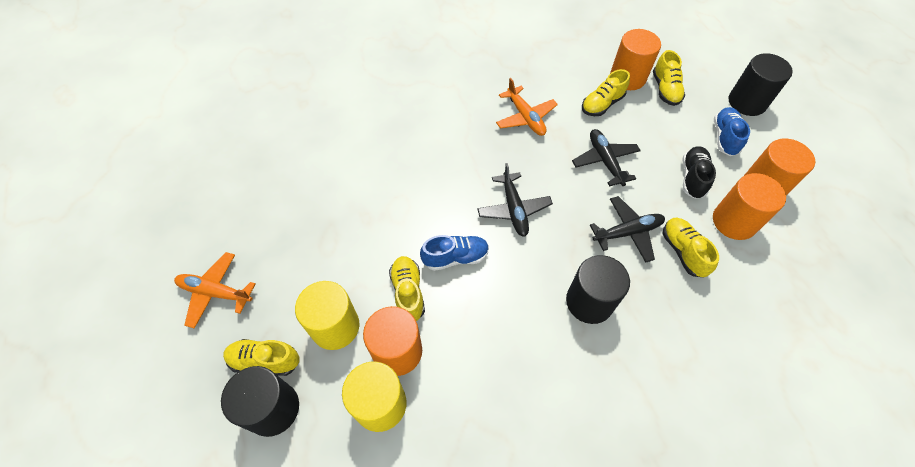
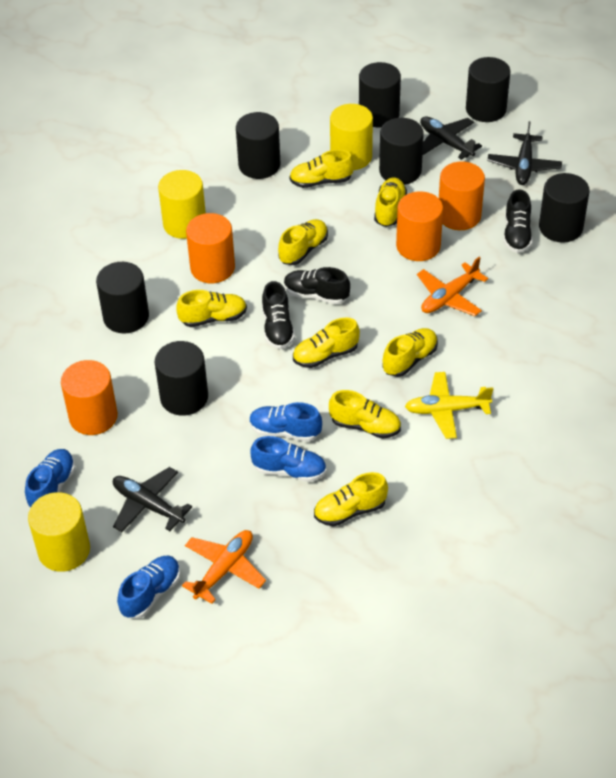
black cylinder: [221,366,299,437] [566,255,630,324] [729,53,793,116] = 3 -> [96,262,149,334] [155,341,208,416] [236,112,280,179] [359,62,401,128] [379,118,424,185] [466,57,510,122] [539,173,590,243] = 7
black shoe: [682,147,716,199] = 1 -> [262,281,295,349] [284,267,350,304] [503,189,533,253] = 3
blue shoe: [420,235,489,271] [714,107,750,156] = 2 -> [25,449,76,508] [117,556,180,619] [249,402,322,442] [250,436,326,482] = 4
yellow cylinder: [295,281,360,350] [342,361,406,432] = 2 -> [28,492,90,572] [158,170,206,239] [330,104,373,170] = 3
yellow plane: none = 0 -> [405,372,493,439] = 1
yellow shoe: [223,339,300,376] [389,256,425,321] [582,69,630,116] [653,50,685,106] [663,218,719,277] = 5 -> [176,290,247,327] [278,219,328,265] [289,149,354,188] [293,317,360,368] [314,472,388,527] [329,390,401,439] [374,177,407,227] [382,328,438,377] = 8

